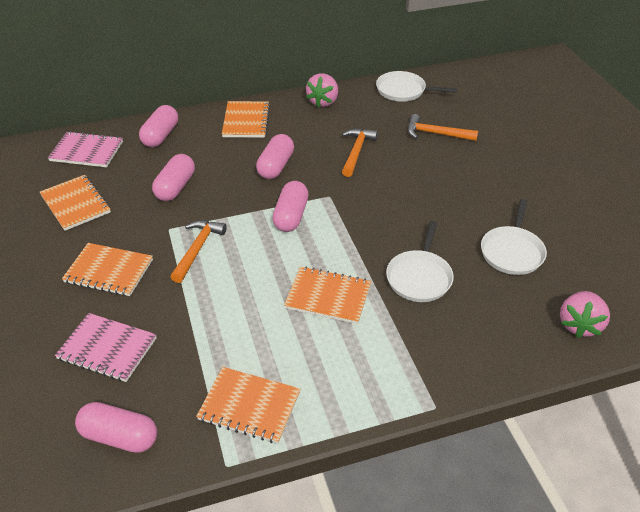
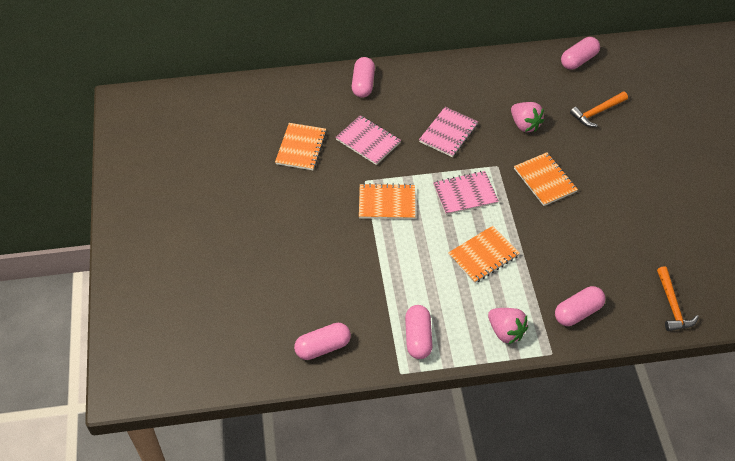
orange hammer: [171,220,227,283] [342,128,378,177] [408,114,478,141] = 3 -> [570,92,628,127] [657,266,699,331] = 2
orange notebook: [40,175,111,231] [62,243,153,296] [196,367,301,443] [222,101,270,138] [284,266,371,324] = 5 -> [275,123,327,170] [359,183,415,219] [448,226,520,283] [514,152,578,206] = 4
pink notebook: [48,131,123,167] [55,313,157,382] = 2 -> [335,115,401,165] [419,107,478,157] [433,171,499,215] = 3
white pan: [376,71,457,102] [386,221,454,302] [481,199,547,275] = 3 -> none = 0

